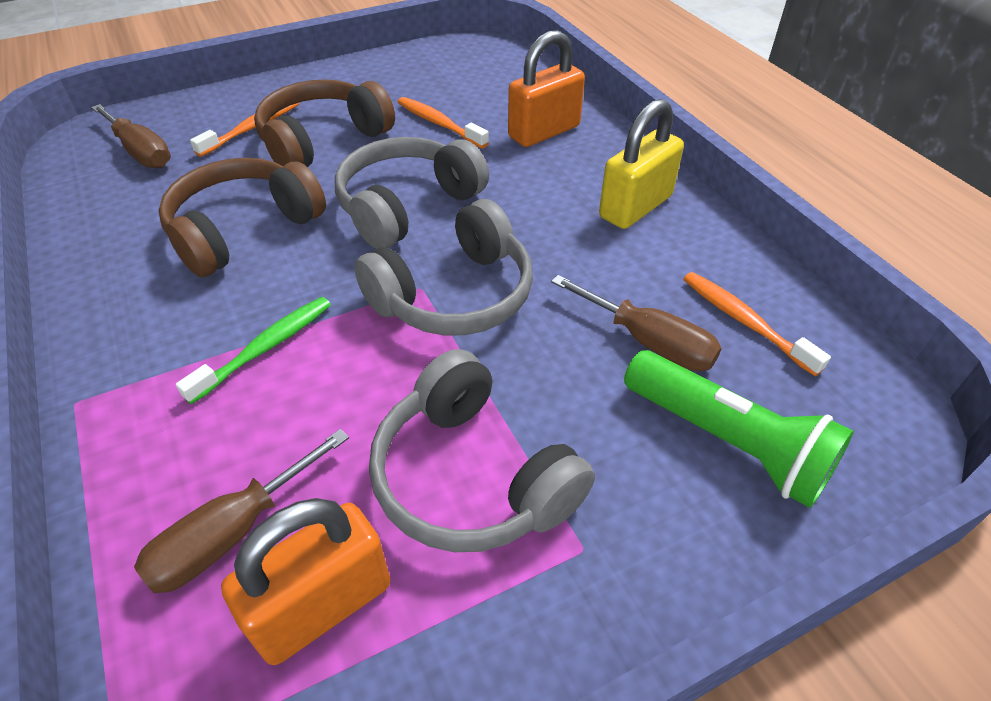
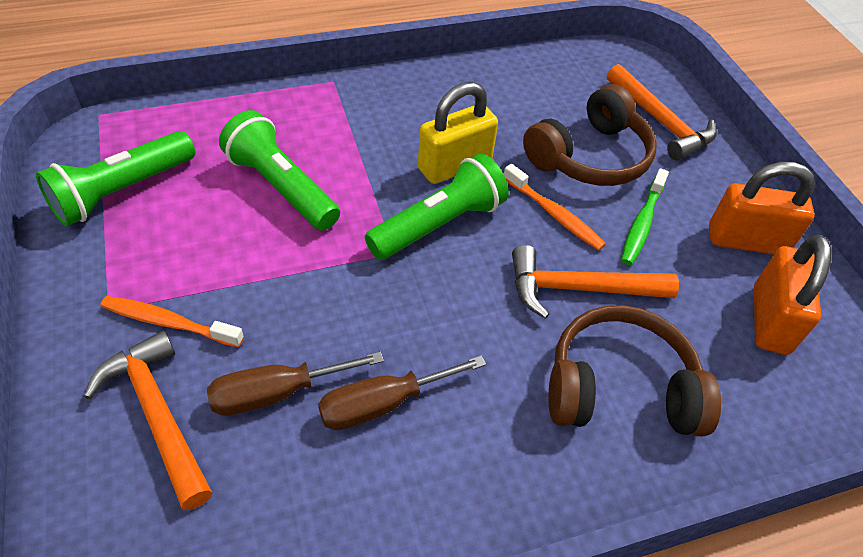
brown screwdriver: [91,104,171,168] [134,429,349,593] [551,275,722,371] = 3 -> [207,352,384,416] [318,355,486,430] = 2
green flashlight: [624,350,854,508] = 1 -> [36,131,195,226] [219,110,340,231] [365,153,509,260] = 3
grey headphones: [335,137,489,249] [354,199,533,336] [369,349,595,552] = 3 -> none = 0
orange hammer: none = 0 -> [84,330,212,510] [512,245,679,319] [607,64,717,161] = 3
orange toothbrush: [190,103,299,157] [398,97,489,149] [683,272,831,376] = 3 -> [101,296,244,347] [504,164,606,251] = 2

